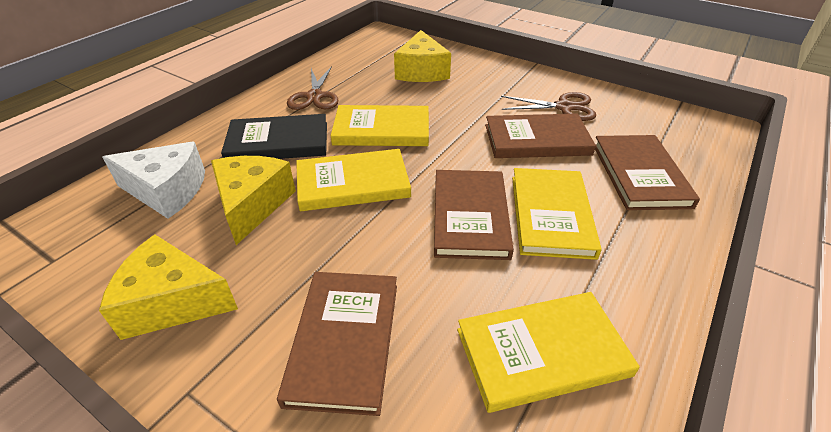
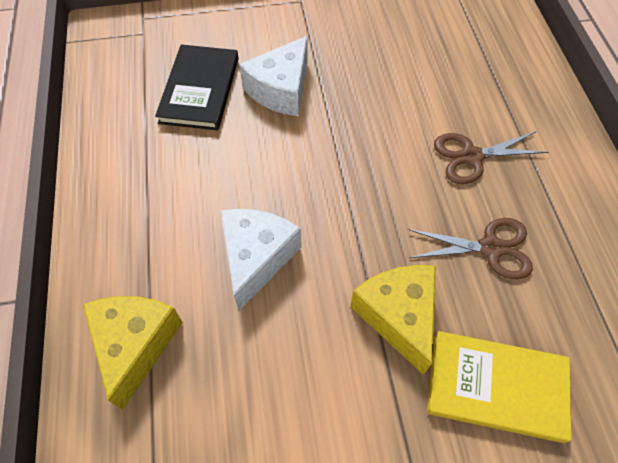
brown book: [277,272,397,416] [434,170,514,260] [485,113,596,158] [595,135,700,210] = 4 -> none = 0
white cheese: [102,142,205,219] = 1 -> [220,209,302,311] [239,36,308,116] = 2
yellow book: [296,149,411,211] [331,105,429,146] [457,292,640,413] [512,168,602,260] = 4 -> [427,331,571,443] = 1
yellow cheese: [99,234,238,340] [211,156,296,245] [394,30,451,82] = 3 -> [83,296,183,410] [350,265,436,375] = 2

